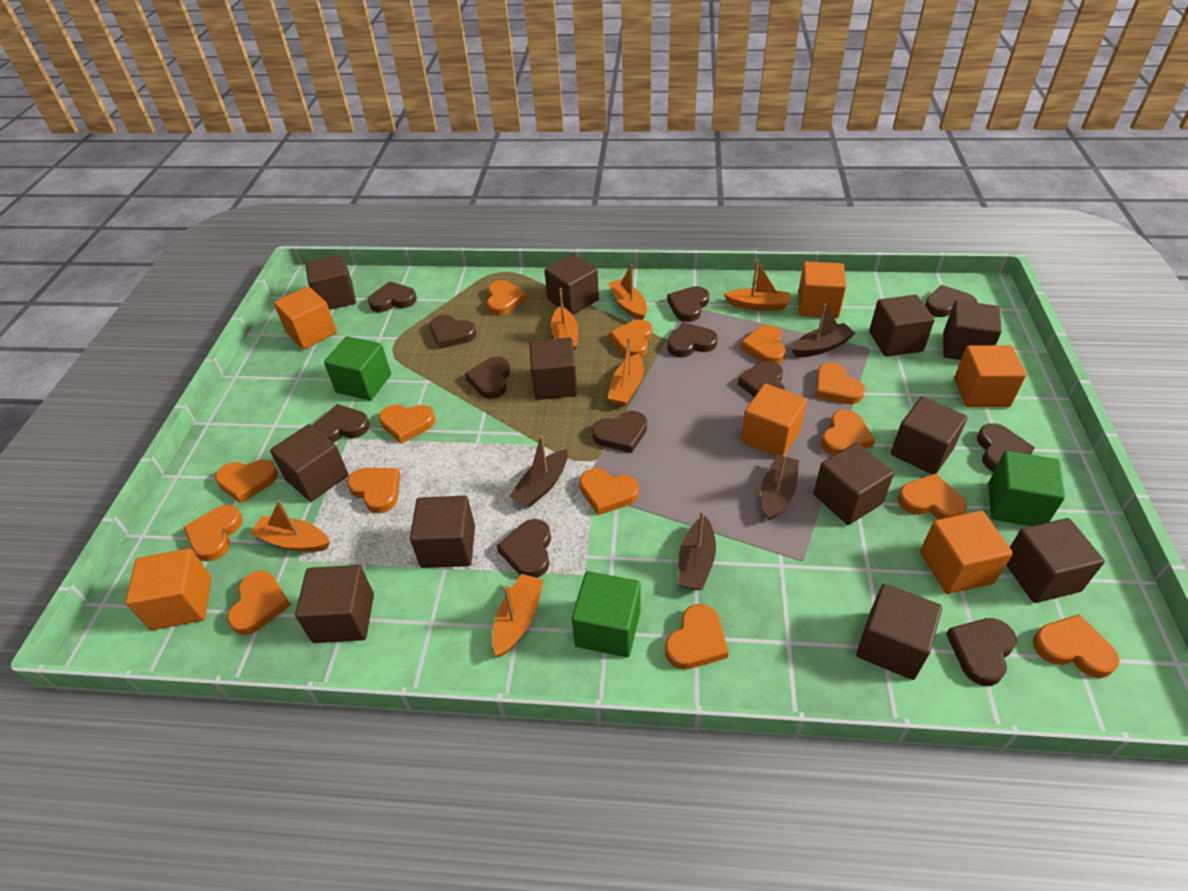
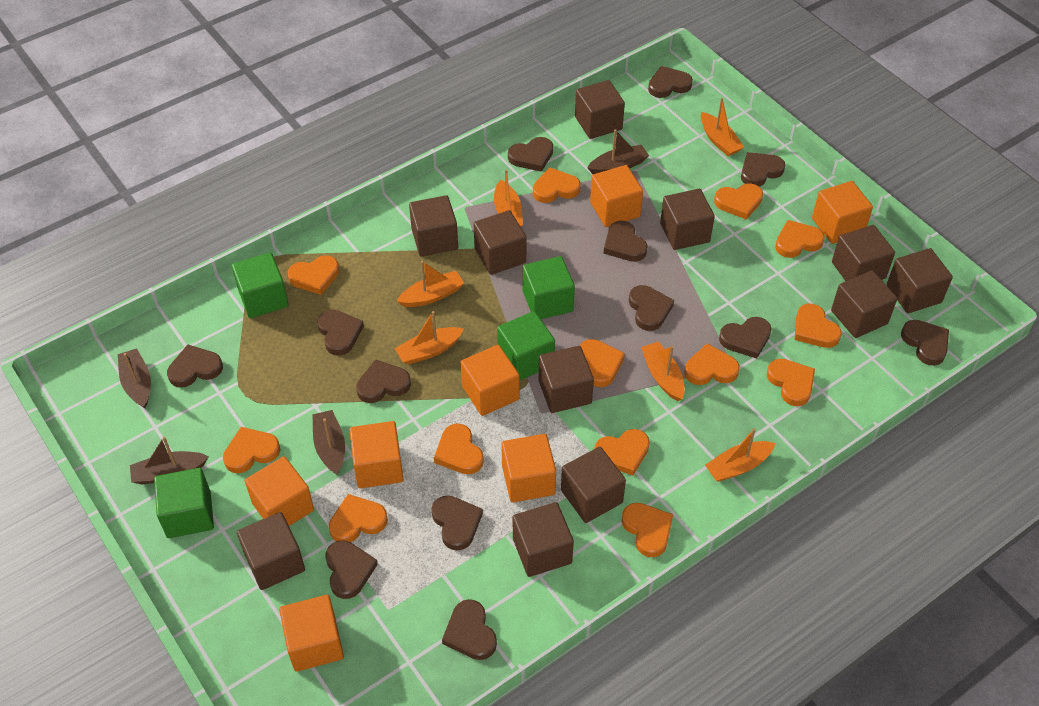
brown cube: [270,424,348,502] [295,565,374,643] [305,254,356,310] [410,496,475,568] [529,337,578,400] [544,254,599,315] [813,442,894,525] [856,583,942,680] [869,295,935,357] [891,397,968,474] [943,300,1002,360] [1006,518,1105,603] = 12 -> [237,512,305,590] [409,195,458,257] [474,210,526,275] [513,502,574,577] [539,346,594,413] [561,447,626,523] [575,80,625,139] [660,189,715,250] [831,270,897,338] [832,225,895,281] [887,248,953,313] = 11
brown heart: [313,404,370,443] [368,281,417,312] [430,315,477,349] [465,357,510,399] [497,519,551,578] [592,411,647,453] [667,286,709,322] [667,322,718,357] [738,361,785,397] [925,285,978,317] [946,618,1017,686] [977,423,1035,472] = 12 -> [167,345,223,388] [317,309,364,356] [325,540,378,599] [356,359,411,403] [431,495,483,551] [442,599,497,660] [508,137,553,172] [603,221,648,262] [629,285,674,331] [648,66,693,98] [719,317,771,359] [741,152,785,186] [901,320,949,366] = 13
green cube: [324,336,391,400] [572,571,641,657] [989,451,1065,526] = 3 -> [154,468,214,538] [232,252,289,318] [497,311,555,381] [523,256,575,319] = 4
orange cube: [125,548,212,630] [274,286,337,349] [741,383,807,456] [798,261,846,318] [920,511,1013,594] [954,345,1026,407] = 6 -> [245,456,314,526] [279,595,344,672] [349,421,404,488] [461,345,519,416] [501,434,556,502] [590,165,643,227] [812,181,873,244] = 7
orange heart: [184,505,243,561] [215,460,278,503] [227,571,291,635] [347,468,400,513] [379,405,435,444] [487,280,527,316] [579,468,639,515] [609,320,652,357] [665,604,729,669] [740,325,786,364] [815,363,865,404] [821,410,875,455] [897,473,967,519] [1033,614,1120,678] = 14 -> [223,427,280,473] [288,255,339,295] [329,494,388,542] [434,423,484,474] [533,167,581,203] [579,339,625,387] [594,429,650,476] [622,503,673,557] [684,344,739,385] [714,184,763,220] [767,359,815,406] [775,220,825,258] [795,304,842,348] = 13

